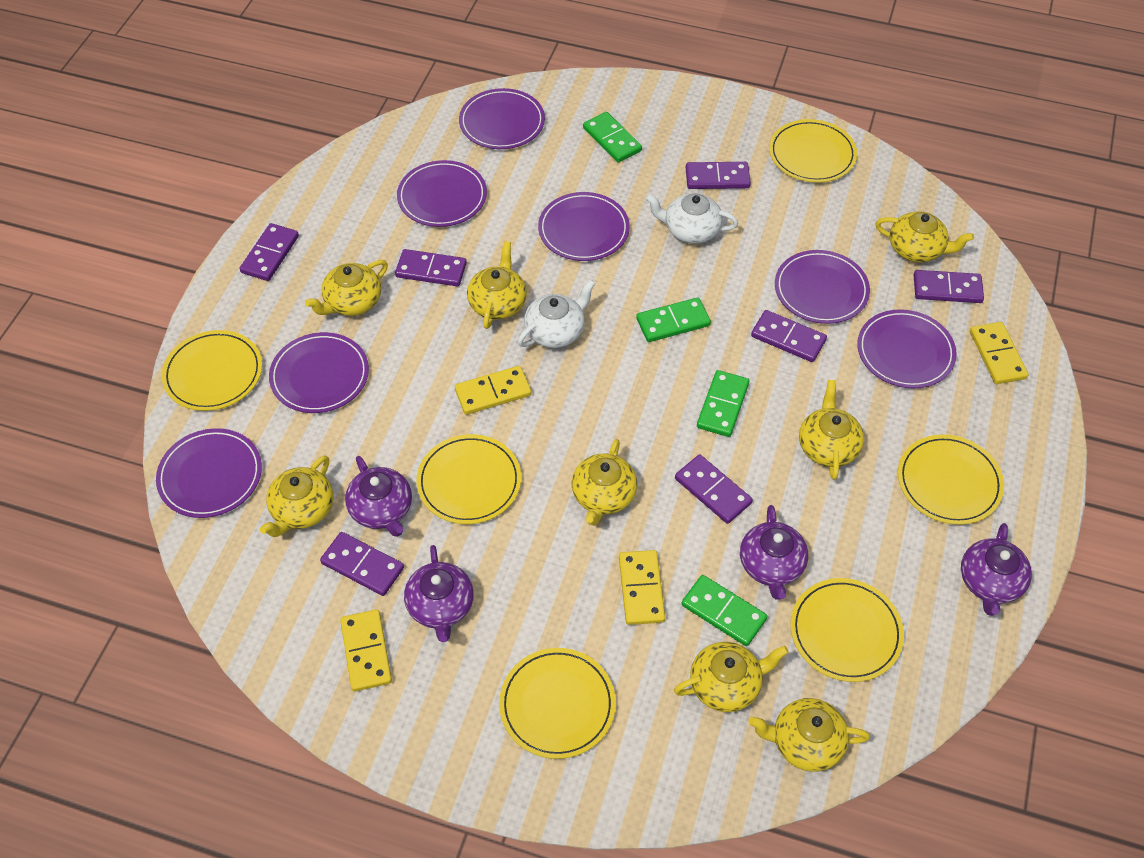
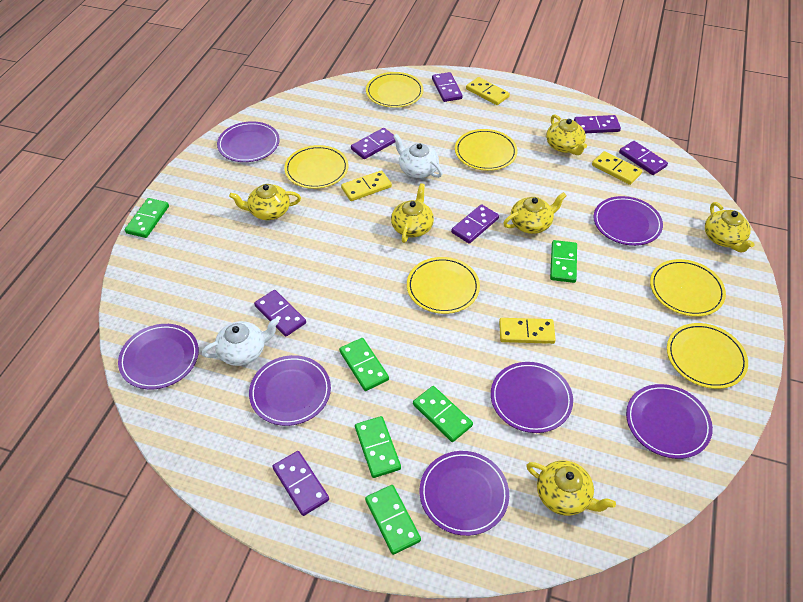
green domino: [583,112,642,163] [636,297,711,342] [681,575,767,646] [697,370,749,437] = 4 -> [125,198,169,238] [339,338,389,391] [355,416,401,478] [365,485,421,555] [413,386,473,442] [550,240,577,283] = 6
purple teapot: [345,456,412,537] [404,545,474,642] [740,505,808,600] [961,523,1032,616] = 4 -> none = 0
yellow teapot: [260,456,333,537] [305,260,388,316] [467,241,527,329] [571,439,637,525] [674,642,788,712] [749,698,870,772] [799,380,864,480] [876,212,974,262] = 8 -> [229,184,301,220] [391,183,434,243] [503,192,567,234] [526,460,616,516] [546,114,587,155] [705,202,755,253] = 6

